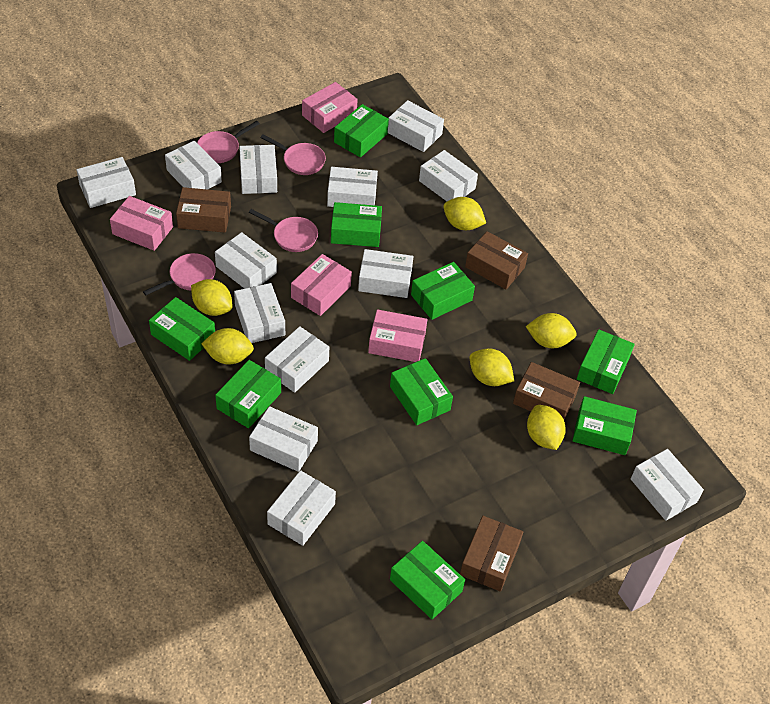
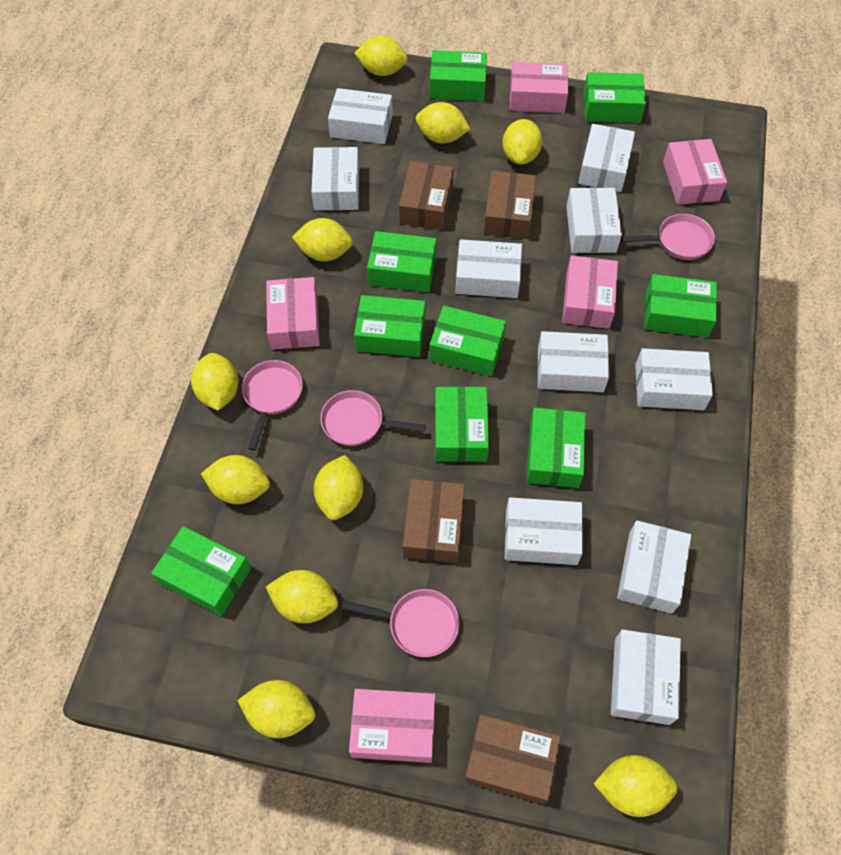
pink box: [110,196,173,251] [291,254,352,316] [302,82,358,133] [368,309,427,362] = 4 -> [266,277,320,350] [349,689,435,763] [510,62,568,113] [562,256,618,329] [663,139,727,205] = 5
white box: [76,157,136,208] [165,141,222,190] [215,232,277,289] [234,283,285,343] [239,145,277,194] [249,406,318,472] [265,326,329,393] [267,470,336,546] [327,167,378,207] [358,249,413,298] [388,100,444,152] [419,150,478,201] [631,449,704,521] = 13 -> [311,147,359,210] [328,88,393,144] [455,239,522,298] [505,497,583,565] [538,331,609,392] [566,188,622,253] [578,124,635,192] [611,629,681,725] [617,520,691,614] [635,348,713,410] = 10
yellow lemon: [191,279,233,316] [201,328,254,364] [444,197,486,230] [469,348,514,386] [526,313,577,348] [527,405,566,450] = 6 -> [191,353,239,411] [201,455,270,504] [237,680,315,738] [266,570,338,623] [292,218,353,261] [314,455,363,520] [355,36,408,76] [416,102,470,143] [502,119,542,165] [594,755,678,817] = 10

